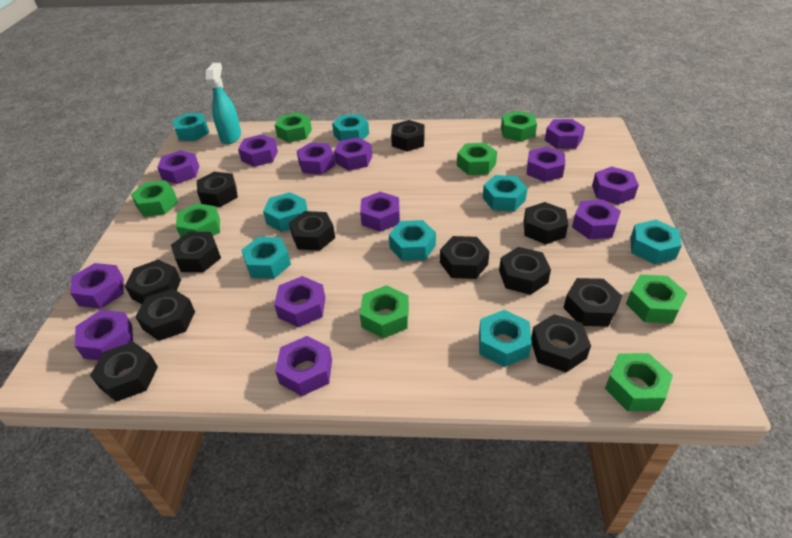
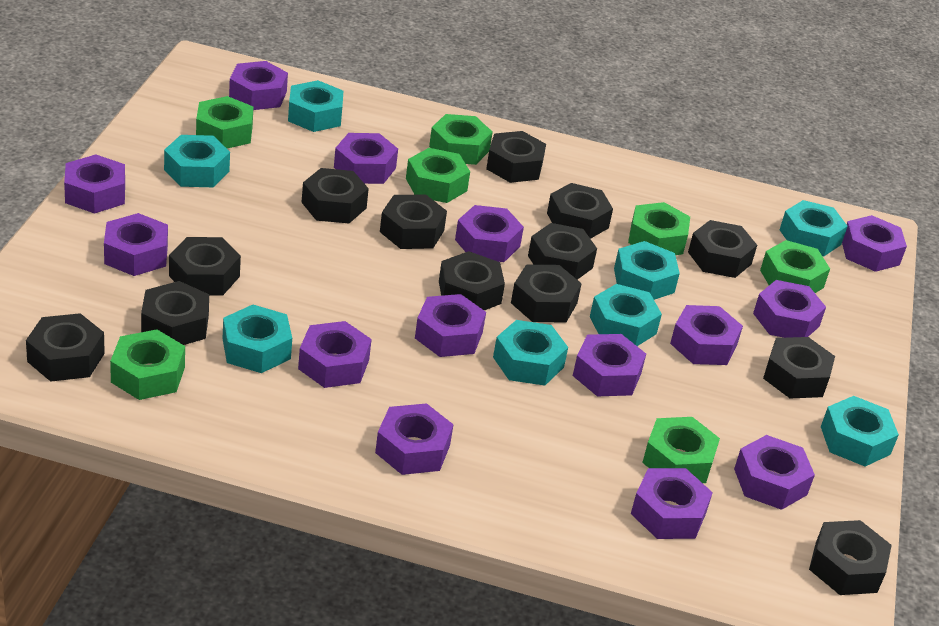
black nut: [90,342,158,402] [125,260,181,304] [135,289,195,341] [171,232,221,272] [197,172,238,207] [289,211,335,251] [391,120,425,152] [440,236,490,279] [499,247,551,295] [523,202,568,244] [531,314,591,372] [563,278,622,327] = 12 -> [26,313,105,382] [141,281,209,345] [169,237,241,296] [302,168,369,223] [380,194,447,249] [439,251,505,310] [486,131,546,183] [511,265,582,322] [528,223,597,280] [547,183,613,239] [688,220,757,278] [763,337,835,399] [809,520,892,595] = 13
green nut: [131,180,178,217] [176,203,220,238] [275,113,312,143] [360,285,409,338] [457,143,497,175] [501,111,537,142] [605,353,673,411] [626,275,687,324] = 8 -> [110,329,185,400] [196,96,253,149] [406,148,470,203] [429,114,493,165] [628,202,690,255] [642,417,720,483] [760,240,830,293] = 7
purple nut: [70,263,124,309] [75,310,133,360] [157,150,199,184] [238,134,278,167] [274,276,325,327] [275,336,332,396] [297,142,335,175] [334,137,372,171] [360,192,400,232] [527,147,565,182] [545,119,585,149] [572,200,621,239] [592,167,639,205] = 13 -> [64,154,125,214] [104,213,168,276] [229,61,288,110] [298,321,372,388] [334,133,398,184] [375,403,454,475] [415,294,486,357] [455,205,524,262] [573,334,646,396] [631,468,713,539] [670,305,743,365] [734,435,815,510] [753,280,826,338] [842,215,907,272] = 14
turquoise spray bottle: [206,63,241,144] = 1 -> none = 0

